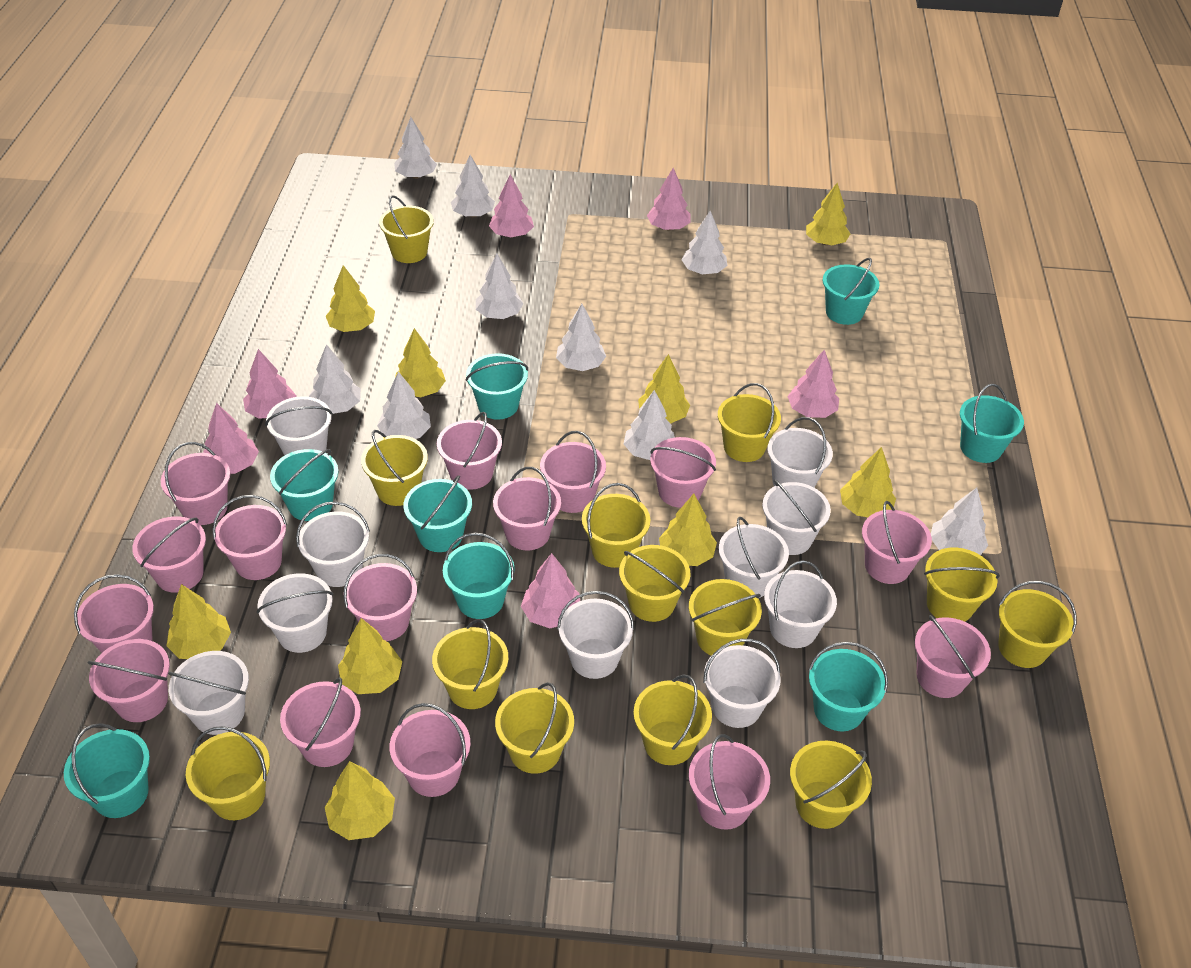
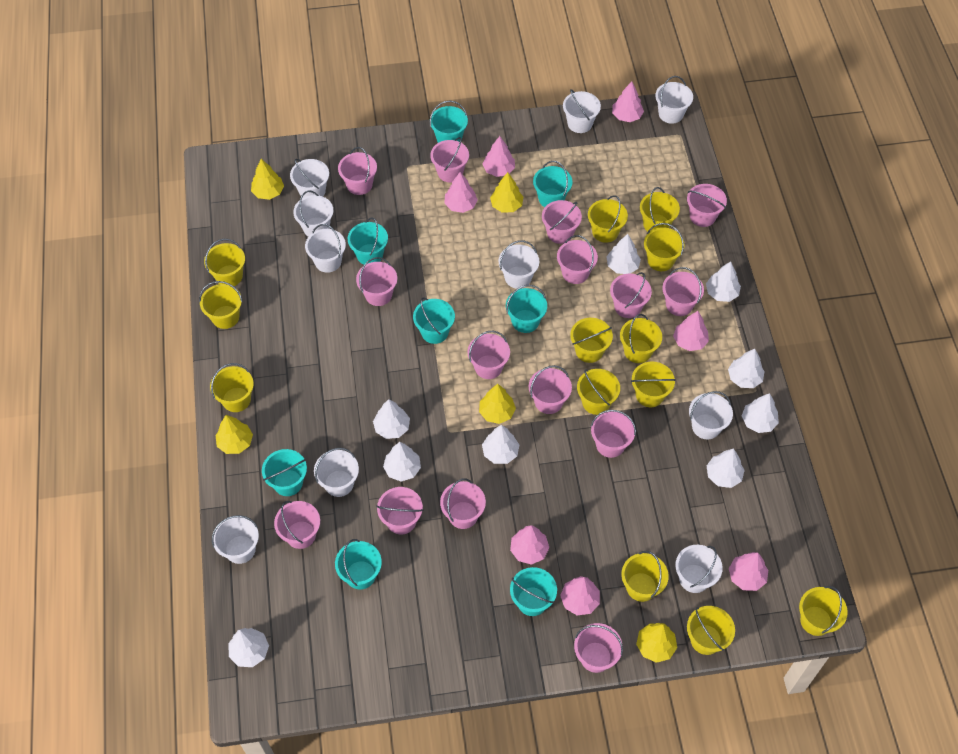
pink tree: [203,403,259,474] [243,349,297,419] [489,175,534,238] [521,553,580,628] [647,168,691,230] [787,350,839,418] = 6 -> [444,172,478,213] [482,136,515,177] [510,525,549,565] [560,576,600,615] [612,81,644,122] [673,311,709,351] [729,552,768,591] = 7
yellow tree: [167,584,231,659] [325,761,395,840] [326,265,375,332] [338,618,402,694] [395,328,446,397] [638,354,690,424] [659,494,717,566] [806,183,850,245] [840,447,896,517] = 9 -> [215,415,253,454] [251,159,284,200] [479,384,516,424] [490,172,523,213] [636,623,677,663] = 5

